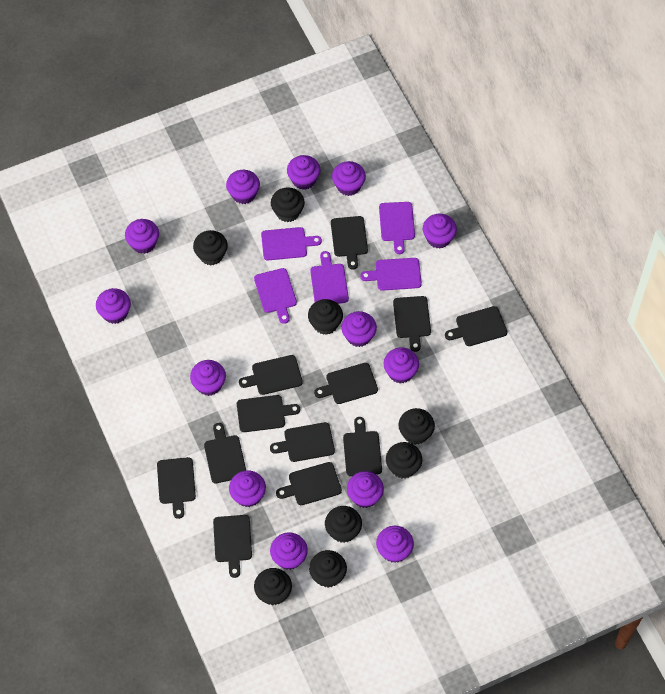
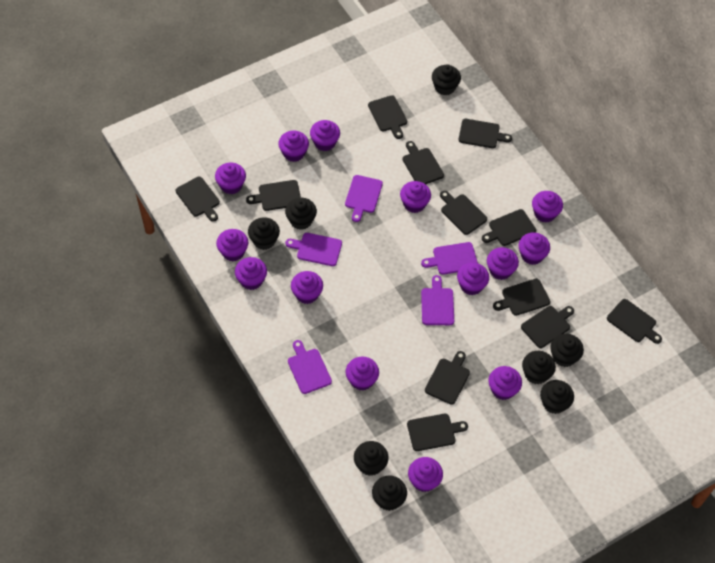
purple cupcake: [96,288,131,324] [125,219,159,254] [190,360,226,396] [226,170,260,204] [229,470,266,507] [270,532,308,570] [287,155,320,190] [332,161,366,196] [341,311,377,347] [347,471,384,508] [376,526,414,563] [383,347,419,383] [423,214,457,249] = 13 -> [215,163,246,194] [216,229,248,262] [235,257,267,290] [278,130,309,162] [291,271,323,304] [310,120,340,151] [346,356,379,391] [400,181,431,213] [408,457,443,492] [457,262,489,295] [487,247,519,280] [488,366,522,400] [518,232,550,265] [532,191,563,223] = 14

